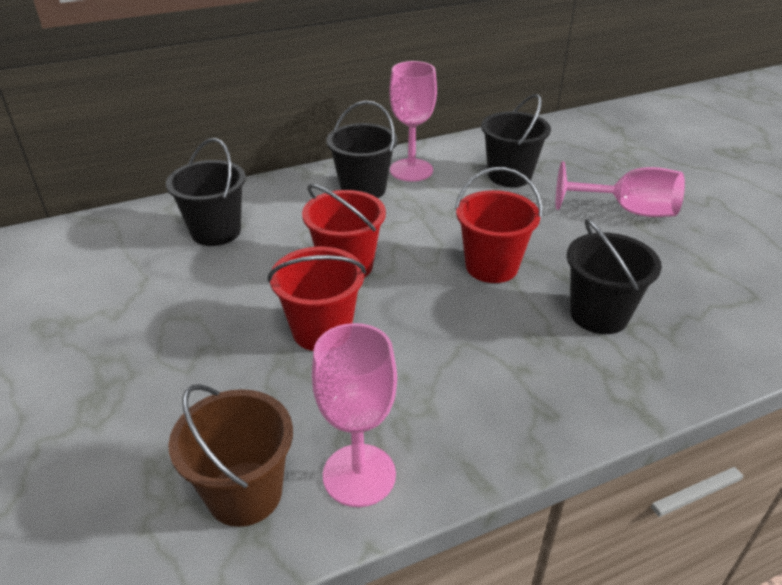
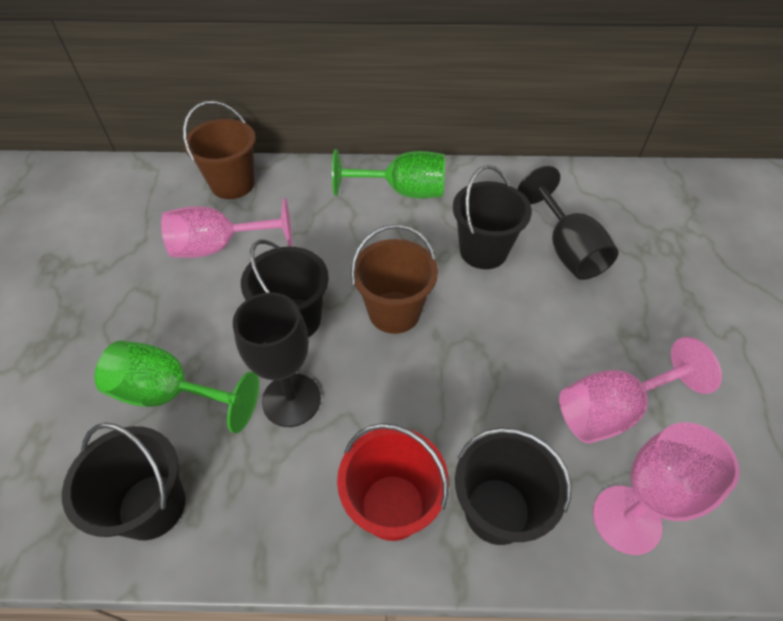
black goblet: none = 0 -> [233,293,321,427] [517,166,619,280] = 2
brown bucket: [168,384,293,527] = 1 -> [183,101,256,199] [351,224,438,334] = 2
green goblet: none = 0 -> [94,341,259,433] [332,149,445,198] = 2
red bucket: [268,246,366,351] [302,184,386,278] [455,167,542,283] = 3 -> [337,423,449,541] = 1

